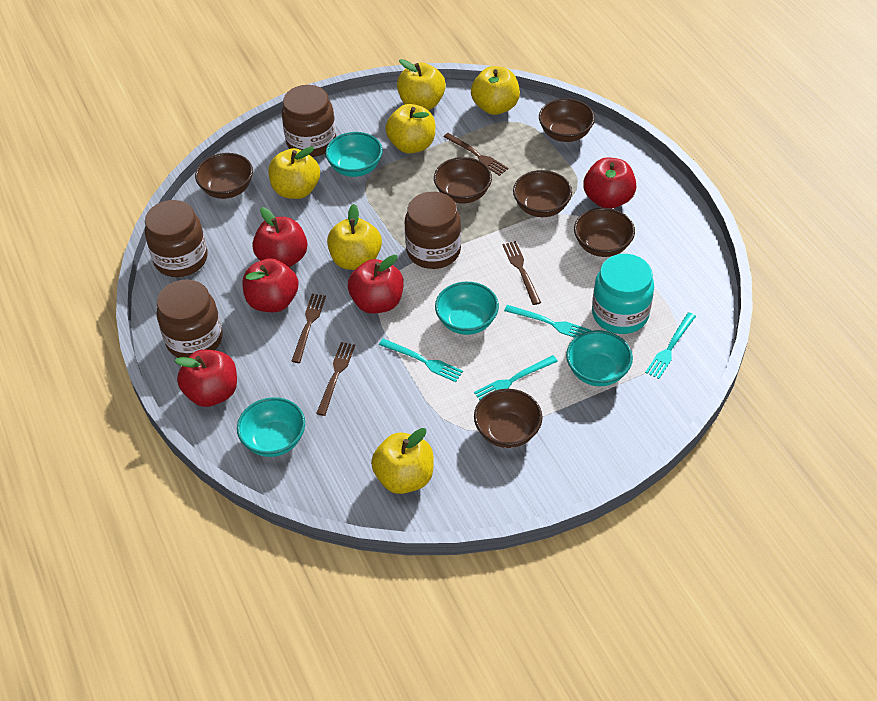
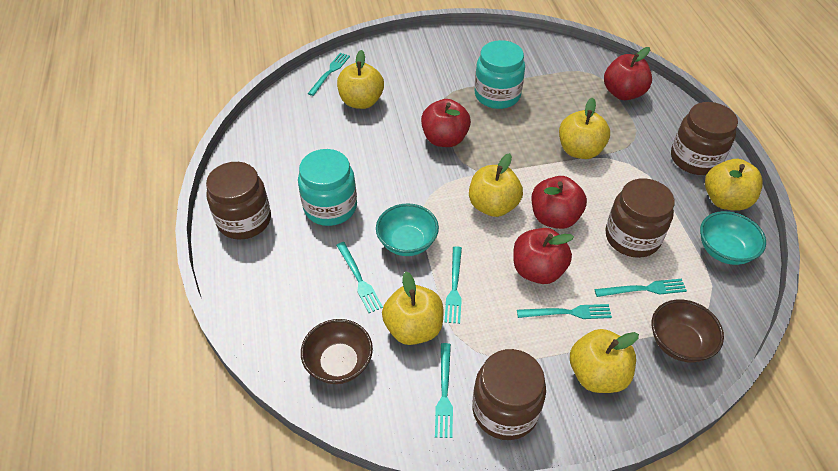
brown bowl: [195,153,253,199] [434,157,492,204] [474,389,542,448] [513,170,572,217] [539,98,595,142] [574,208,635,257] = 6 -> [301,319,373,384] [652,299,724,362] = 2
brown fork: [291,294,326,363] [316,342,355,416] [443,133,508,176] [502,241,541,305] = 4 -> none = 0
red apple: [174,349,237,407] [243,258,299,312] [252,207,308,267] [348,255,403,314] [583,157,636,209] = 5 -> [421,99,471,147] [513,228,574,284] [531,176,587,229] [604,47,652,100] = 4
turquoise bowl: [237,397,305,457] [325,132,383,177] [435,282,499,335] [566,330,633,386] = 4 -> [376,203,439,256] [700,211,766,265] = 2
turquoise fork: [379,339,463,382] [474,355,558,400] [504,305,591,338] [645,312,696,379] = 4 -> [308,53,350,96] [336,242,383,313] [435,343,453,438] [444,246,462,324] [517,304,612,319] [595,279,687,297] = 6
turquoise jar: [592,254,654,334] = 1 -> [298,149,357,226] [475,40,525,109] = 2

